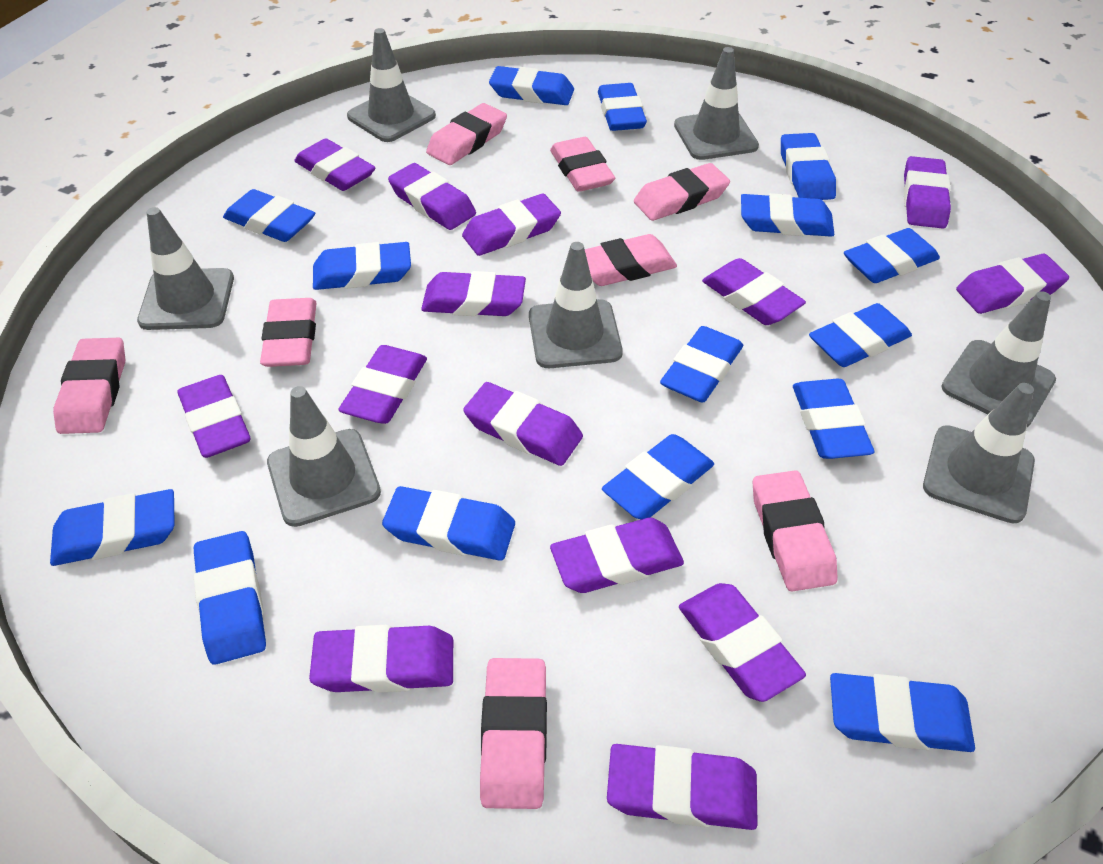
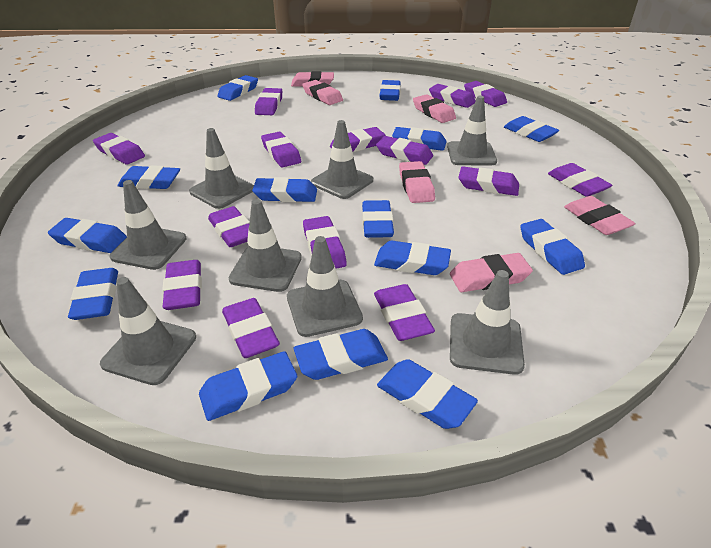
blue eraser: [50,489,175,566] [194,531,266,665] [223,189,315,242] [313,242,411,290] [382,486,515,561] [489,66,574,105] [598,83,647,131] [602,434,714,519] [660,326,743,402] [741,193,834,237] [781,133,836,200] [793,378,874,459] [809,303,912,367] [830,673,975,752] [844,228,940,283] = 15 -> [48,218,127,253] [68,268,118,320] [118,165,180,189] [199,351,297,421] [217,75,258,101] [252,177,317,202] [294,329,388,380] [362,200,394,238] [374,241,451,275] [377,359,478,429] [380,80,401,101] [392,127,447,151] [504,116,559,142] [520,219,585,275] = 14
grey traffic cone: [137,207,234,330] [267,386,381,527] [347,28,436,142] [529,242,623,368] [674,47,759,160] [923,383,1035,524] [941,291,1056,427] = 7 -> [100,277,196,385] [110,180,187,270] [189,128,254,209] [229,199,302,292] [287,236,363,337] [311,120,373,199] [447,96,497,165] [450,270,525,375] = 8
pink eraser: [53,338,125,434] [260,298,317,367] [426,103,507,165] [480,658,547,809] [550,137,615,192] [585,234,677,286] [634,163,730,221] [753,470,838,591] = 8 -> [291,71,334,86] [302,80,343,105] [399,161,435,203] [413,94,456,123] [450,253,533,292] [564,196,636,235] = 6

